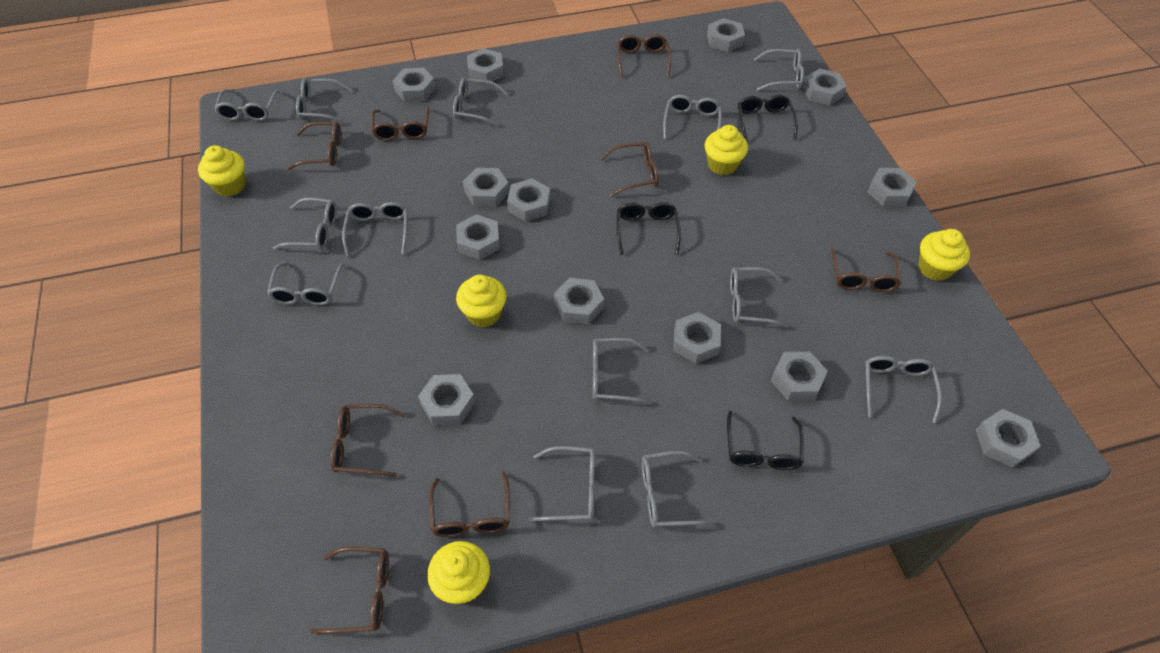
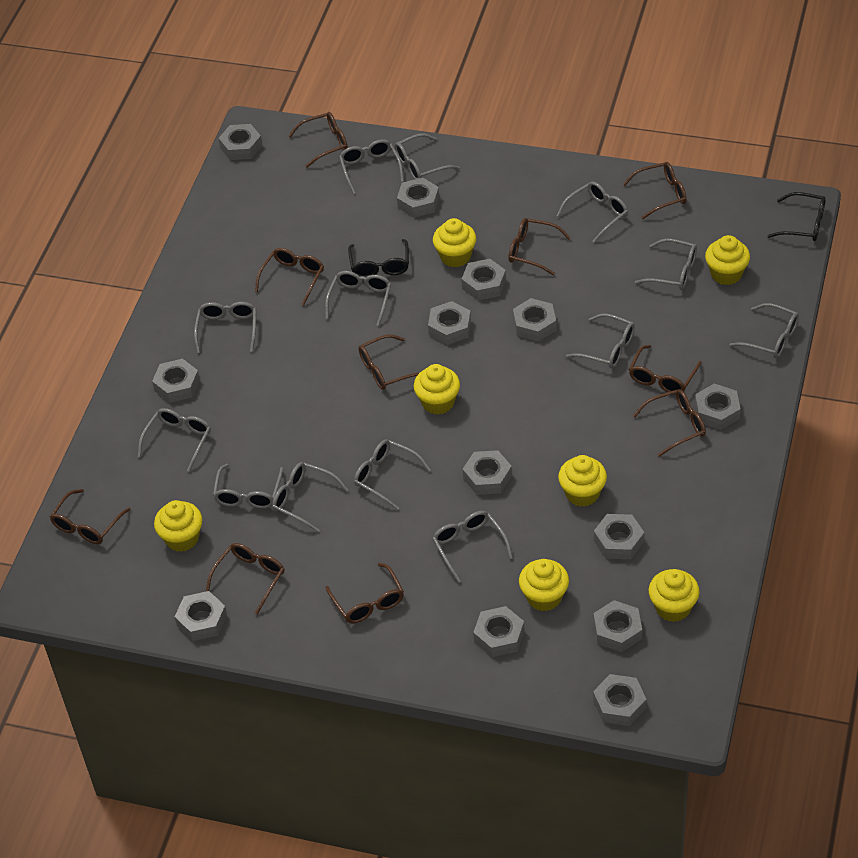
black glasses: [617,202,681,255] [727,411,804,470] [738,94,798,142] = 3 -> [348,239,409,277] [767,192,826,241] = 2
brown glasses: [287,122,341,171] [310,547,389,634] [331,404,406,477] [371,107,429,141] [429,471,510,537] [600,142,659,196] [617,34,671,78] [831,248,902,292] = 8 -> [50,489,131,544] [206,543,284,615] [255,248,324,306] [289,112,348,168] [325,563,404,623] [358,334,419,390] [508,218,571,276] [623,162,687,219] [629,345,702,395] [633,389,706,457] = 10
yellow cupcake: [198,145,246,196] [427,541,490,604] [456,275,506,327] [704,125,748,175] [918,229,970,281] = 5 -> [154,500,202,552] [414,364,460,415] [433,218,476,267] [519,559,569,611] [558,455,607,507] [649,569,700,622] [705,235,750,285] = 7

